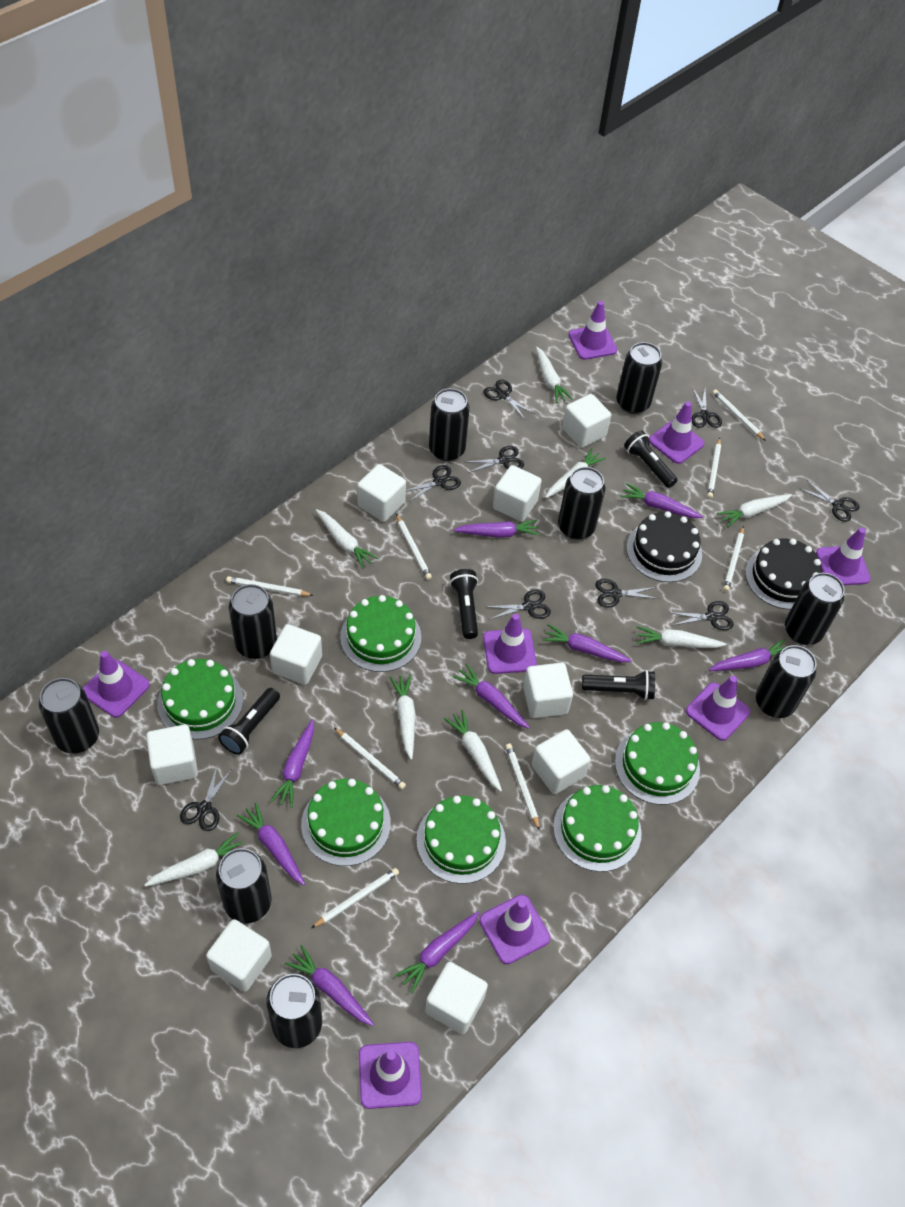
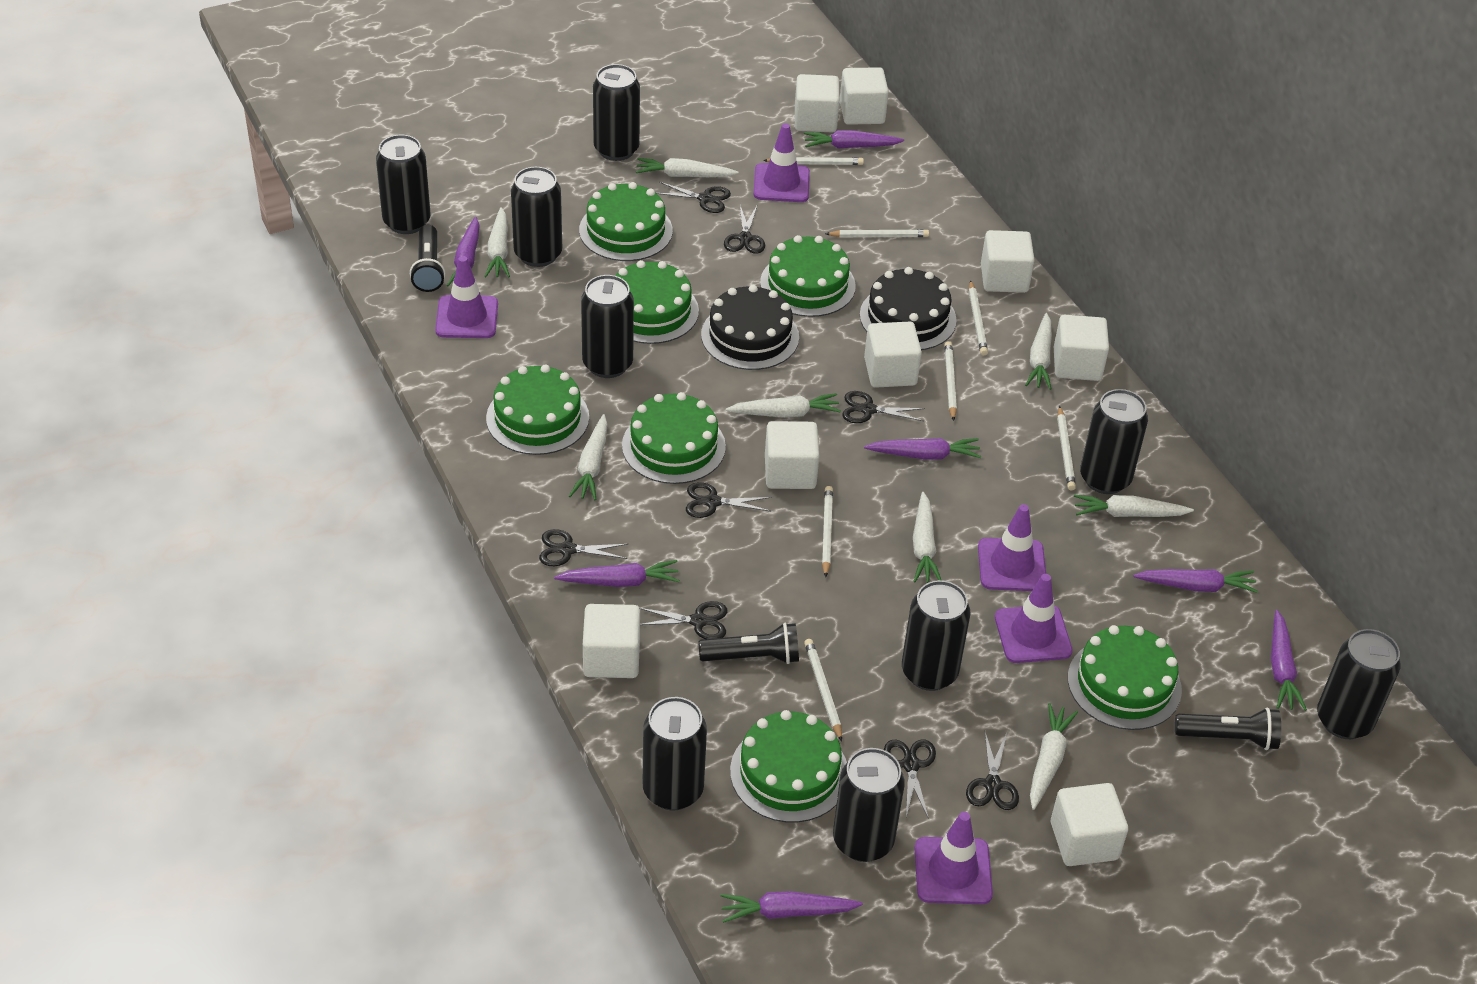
black flashlight: [218,688,280,755] [450,569,478,639] [582,670,655,700] [624,431,678,488] = 4 -> [410,225,445,292] [698,623,799,664] [1175,707,1281,750] = 3
black scissors: [180,766,233,831] [406,465,461,502] [466,446,524,473] [483,379,535,419] [486,589,551,620] [595,579,659,608] [668,601,734,630] [691,387,722,428] [801,480,860,522] = 9 -> [539,529,628,566] [639,601,727,639] [656,182,731,213] [686,482,772,518] [724,205,765,254] [842,391,925,423] [884,739,936,819] [966,732,1019,810] = 8
green cake: [157,659,243,740] [301,779,391,866] [340,595,421,672] [416,796,506,884] [553,785,642,872] [615,722,700,805] = 6 -> [486,365,589,455] [579,182,673,261] [615,260,699,344] [622,392,726,484] [730,710,847,823] [760,235,856,317] [1068,625,1182,730] = 7
purple carrot: [237,802,305,885] [270,719,314,808] [285,945,374,1026] [395,911,479,993] [452,663,529,729] [453,520,540,538] [542,624,632,662] [621,483,703,518] [709,639,786,671] = 9 -> [447,217,480,286] [554,560,680,587] [720,891,863,923] [804,130,904,148] [864,438,981,459] [1133,569,1258,593] [1271,610,1307,711] = 7
purple traffic cone: [83,651,150,718] [359,1042,422,1109] [479,895,550,964] [483,614,537,674] [568,301,618,360] [649,401,705,464] [686,676,750,741] [816,528,871,585] = 8 -> [435,256,498,338] [753,123,810,202] [915,812,993,904] [978,504,1046,591] [995,574,1073,663] = 5
white cube: [146,724,198,785] [206,919,272,992] [270,624,322,685] [357,464,406,522] [425,962,488,1034] [493,465,542,522] [523,663,573,718] [532,729,591,794] [562,394,611,448] = 9 -> [583,604,640,678] [765,421,819,489] [795,74,840,132] [840,67,889,125] [864,322,922,388] [981,230,1035,293] [1051,783,1128,866] [1054,315,1109,381] = 8
white pencil: [226,576,313,596] [311,868,399,928] [334,728,406,789] [396,514,432,580] [505,744,540,831] [707,438,721,499] [712,389,766,441] [723,526,744,592] = 8 -> [763,157,864,165] [804,639,842,742] [822,486,833,577] [825,229,929,237] [944,341,957,421] [969,280,988,355] [1057,406,1076,490] = 7

